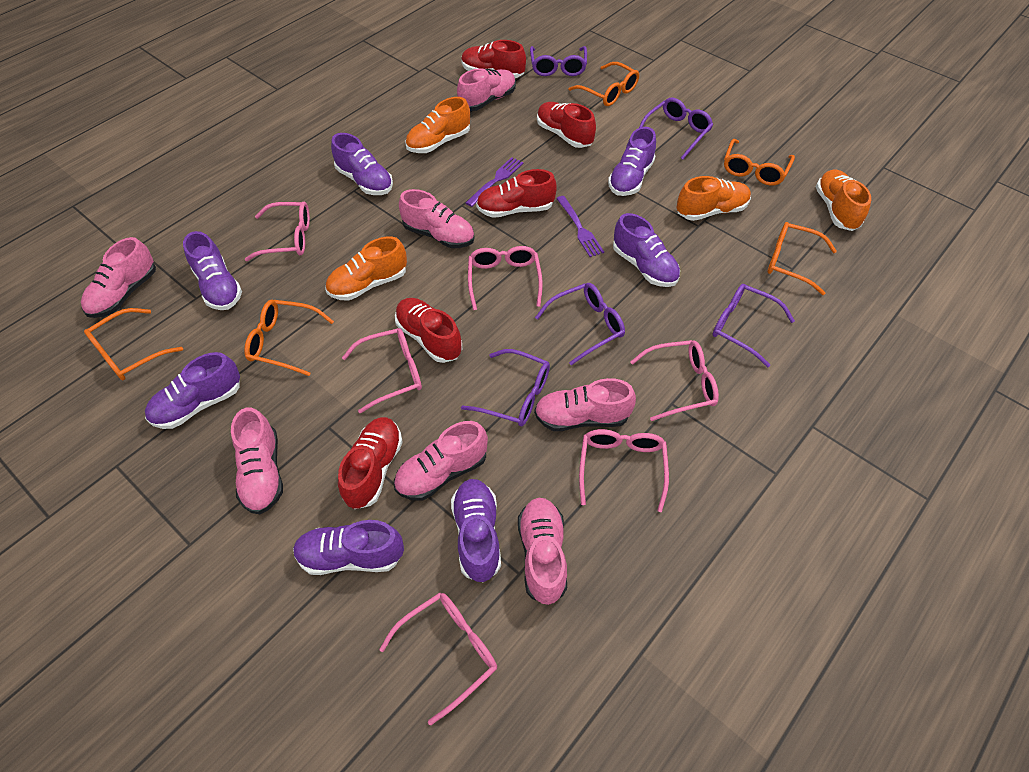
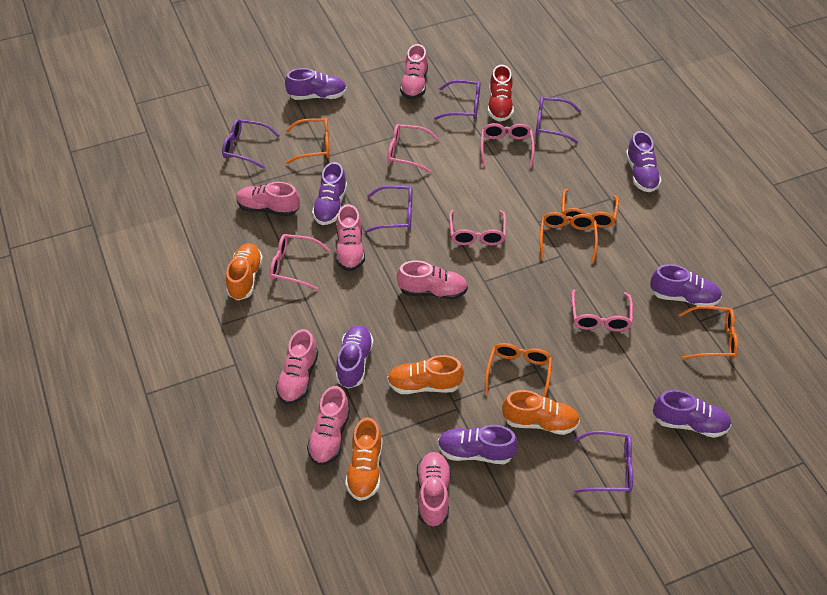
pink glasses: [245,202,310,261] [342,328,422,413] [379,592,497,725] [468,246,543,310] [579,429,669,512] [630,340,719,421] = 6 -> [270,234,330,290] [387,124,439,173] [449,210,506,245] [481,123,535,168] [571,289,633,331] = 5
purple fork: [466,157,523,207] [556,196,604,257] = 2 -> none = 0
red shoe: [338,417,403,509] [395,298,462,363] [461,40,526,78] [476,169,557,218] [537,102,596,148] = 5 -> [488,65,514,122] = 1

